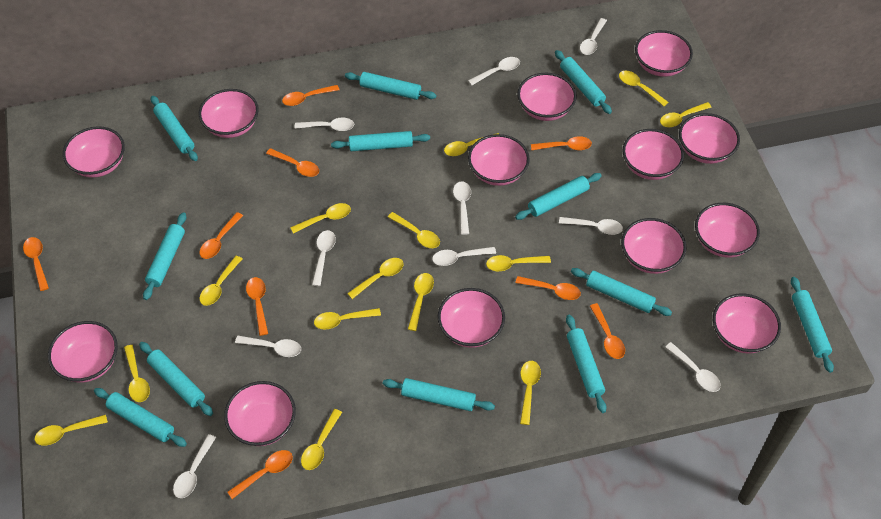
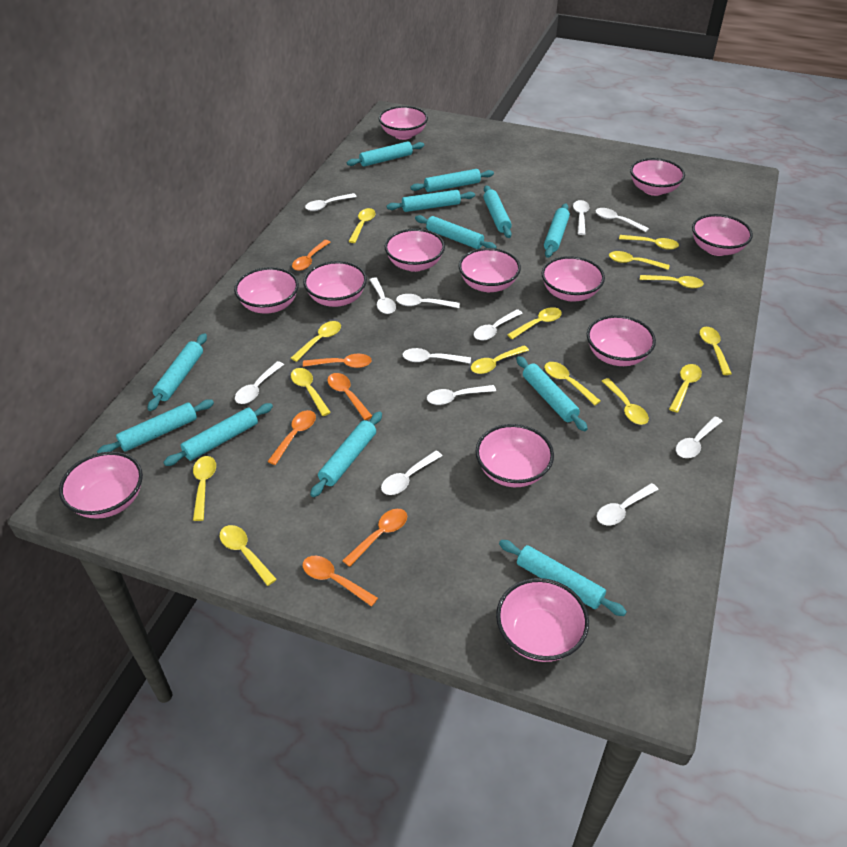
orange spoon: [23,237,49,291] [200,212,243,259] [227,450,293,499] [246,277,268,336] [266,148,319,177] [282,85,340,106] [515,276,581,300] [531,136,592,150] [590,303,625,359] = 9 -> [267,410,316,465] [292,240,330,271] [303,354,372,368] [303,556,378,607] [327,373,372,420] [342,509,407,567] = 6
pink bowl: [48,321,118,383] [63,126,125,178] [199,89,259,138] [224,381,296,446] [438,288,505,348] [468,134,530,186] [517,73,577,121] [621,218,686,274] [623,129,684,180] [635,30,693,77] [679,113,740,164] [695,203,760,257] [713,293,781,354] = 13 -> [59,452,143,519] [234,267,299,314] [303,261,367,307] [379,106,428,140] [385,229,445,272] [459,248,521,292] [476,424,554,487] [496,578,589,662] [541,256,605,301] [587,315,656,366] [630,158,685,196] [692,214,753,256] = 12
white spoon: [173,434,216,498] [235,336,301,357] [294,118,354,131] [312,230,336,286] [432,247,496,266] [453,181,471,235] [468,57,520,85] [559,217,623,235] [580,18,607,55] [665,342,721,392] = 10 -> [235,361,284,404] [305,193,357,211] [369,277,396,314] [381,450,442,495] [396,294,460,308] [402,348,471,364] [427,385,496,405] [474,309,523,341] [573,200,589,235] [596,208,649,232] [597,483,659,525] [676,416,722,458] = 12

